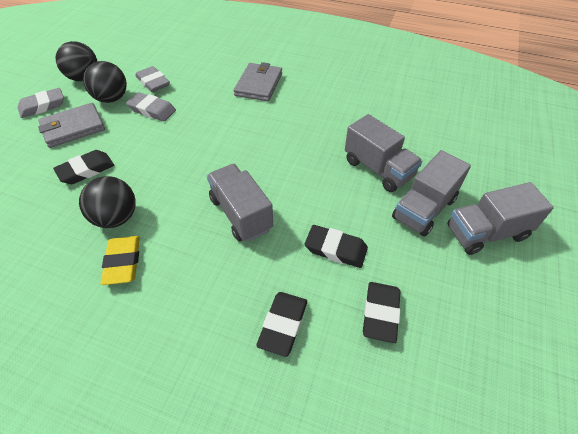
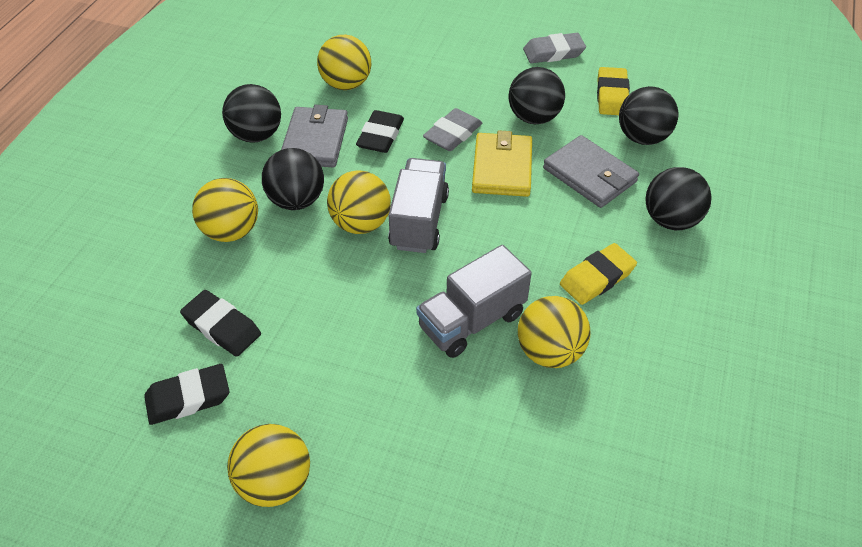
black ball: [56,41,97,81] [79,176,136,228] [83,61,127,103] = 3 -> [222,84,281,143] [262,148,324,210] [508,67,565,124] [619,86,678,145] [645,167,712,230] = 5
black eraser: [53,150,114,184] [257,292,307,357] [305,225,368,268] [363,282,400,343] = 4 -> [144,364,229,425] [180,290,261,357] [356,110,404,153] = 3
grey eraser: [18,88,64,118] [126,92,176,121] [135,66,170,92] = 3 -> [423,108,482,151] [523,33,586,63] = 2
grey truck: [207,164,273,242] [345,114,422,192] [392,150,471,237] [447,182,554,255] = 4 -> [388,158,449,253] [416,245,532,358] = 2
yellow ball: none = 0 -> [192,178,258,242] [227,424,310,507] [317,35,371,90] [327,170,391,234] [518,296,590,368] = 5
yellow eraser: [101,236,140,285] = 1 -> [560,243,637,305] [597,67,630,115] = 2
yellow wallet: none = 0 -> [472,130,532,197] = 1

